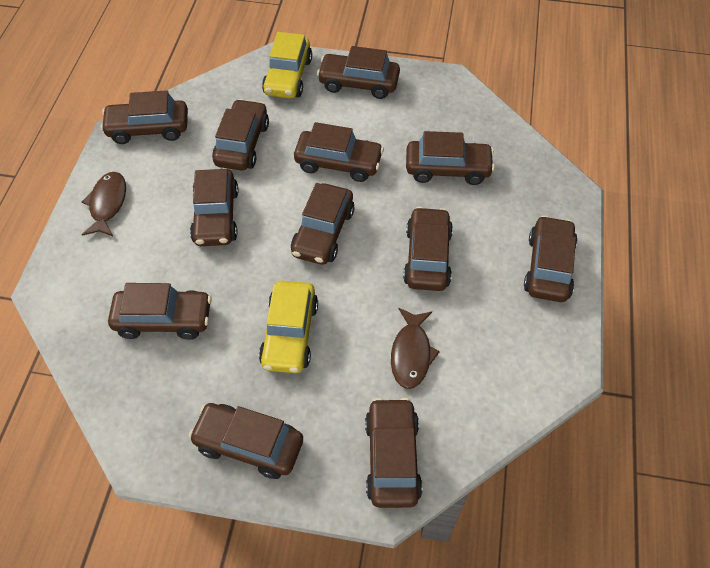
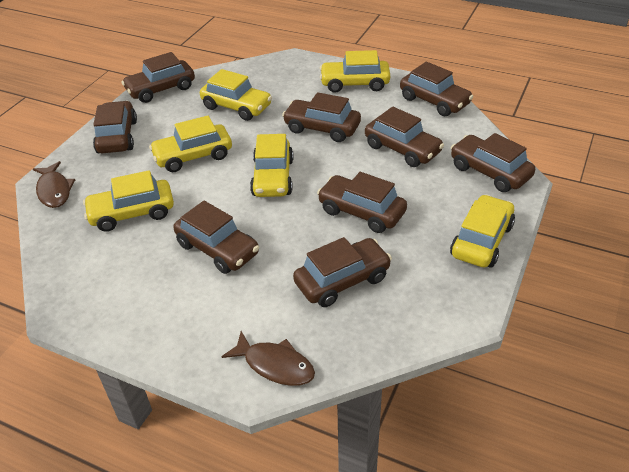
brown car: [100,90,188,144] [108,283,212,340] [189,403,303,479] [190,169,239,246] [212,99,269,171] [291,183,355,265] [294,122,384,182] [317,46,400,99] [365,398,423,508] [403,207,453,291] [406,131,495,185] [524,215,577,302] = 12 -> [93,101,137,153] [121,52,195,103] [173,201,259,274] [282,92,361,142] [293,237,392,307] [317,172,407,233] [365,107,444,167] [400,62,473,117] [451,133,535,192] = 9
yellow car: [259,281,318,373] [262,32,312,98] = 2 -> [83,170,174,232] [149,116,232,172] [200,69,272,121] [250,134,293,197] [320,50,390,93] [450,194,515,268] = 6

